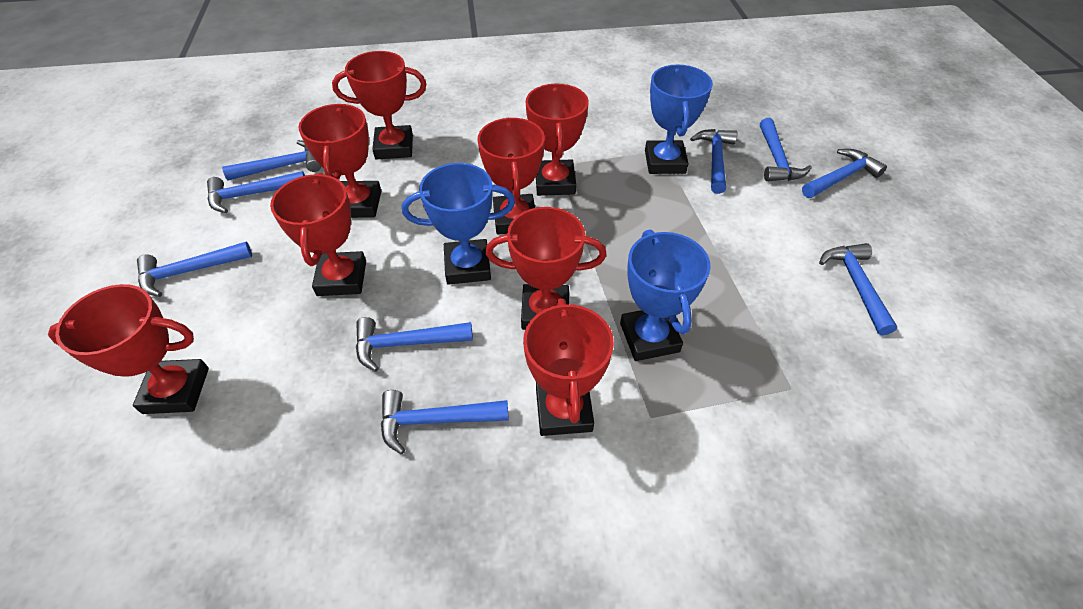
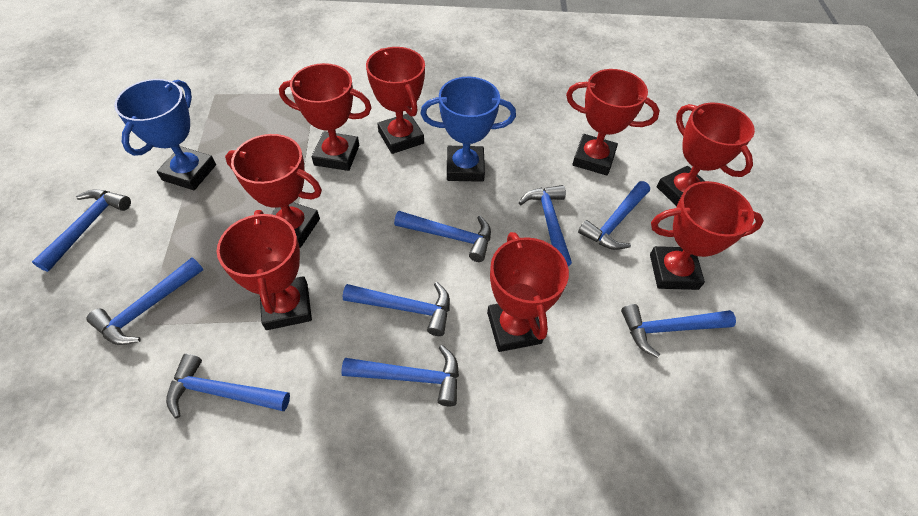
blue trophy: [402,163,515,285] [620,230,711,361] [645,65,713,174] = 3 -> [114,79,216,190] [420,77,516,182] = 2

